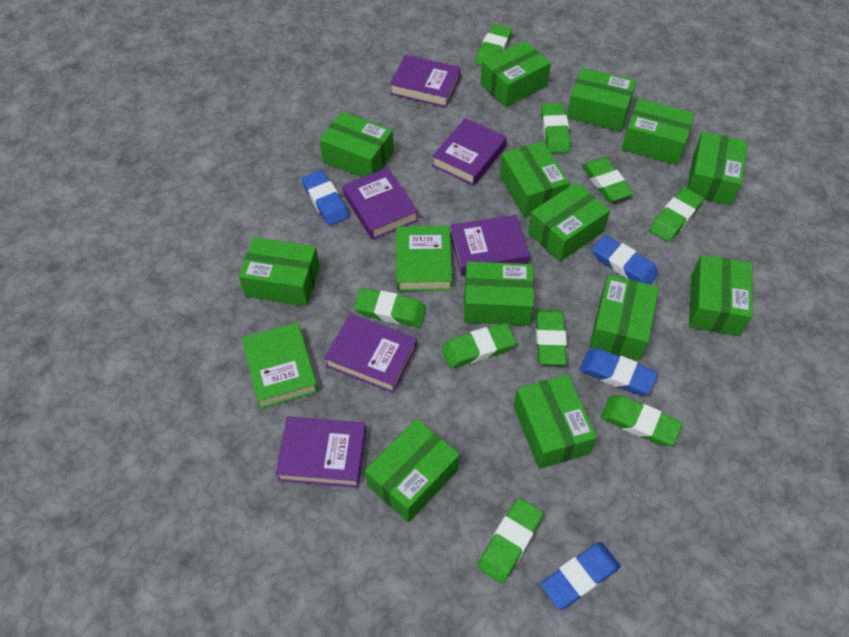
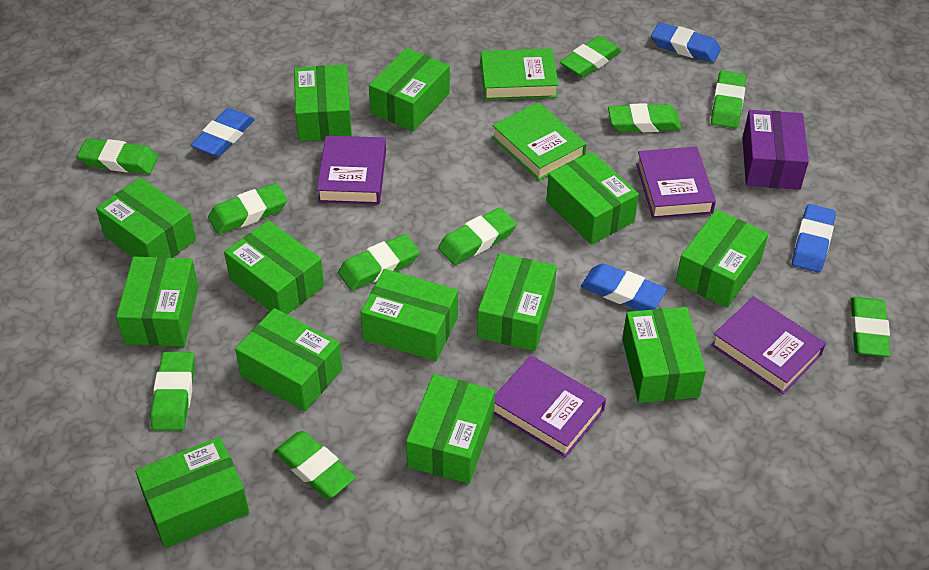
green eraser: [354,288,426,327] [441,323,516,368] [475,24,512,66] [477,498,544,584] [535,310,567,365] [541,103,571,153] [582,157,633,202] [601,395,683,446] [649,187,704,242] = 9 -> [77,138,158,174] [150,352,195,431] [208,183,287,234] [274,431,356,498] [338,234,420,291] [438,208,517,265] [560,36,622,78] [608,103,681,132] [711,71,746,128] [851,297,890,357] = 10
purple book: [276,417,366,488] [324,314,417,393] [342,167,418,240] [390,55,461,107] [432,118,507,186] [450,215,530,275] = 6 -> [317,136,386,205] [494,355,606,458] [636,147,716,219] [711,296,826,394] = 4
purple box: none = 0 -> [742,110,809,190] = 1

